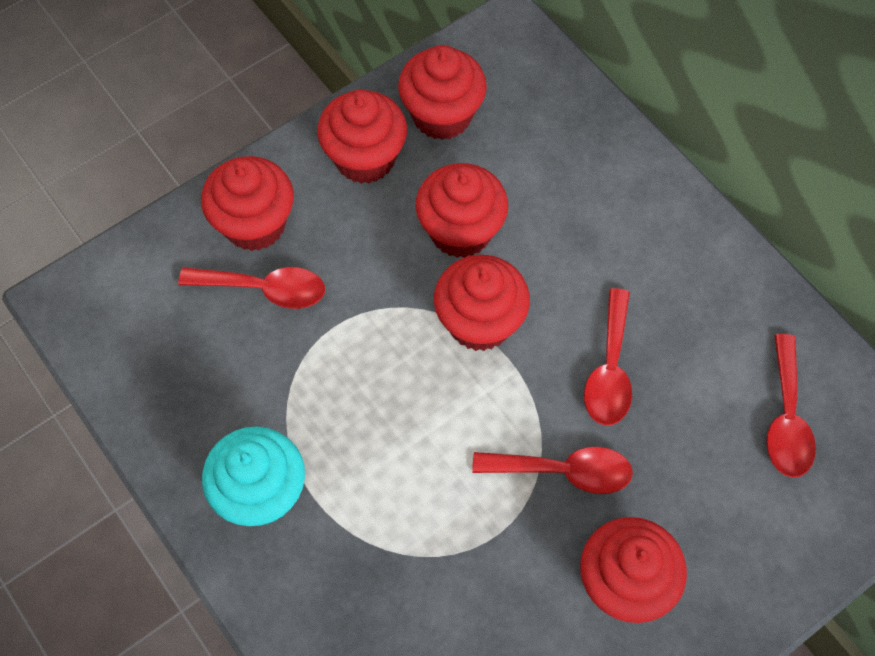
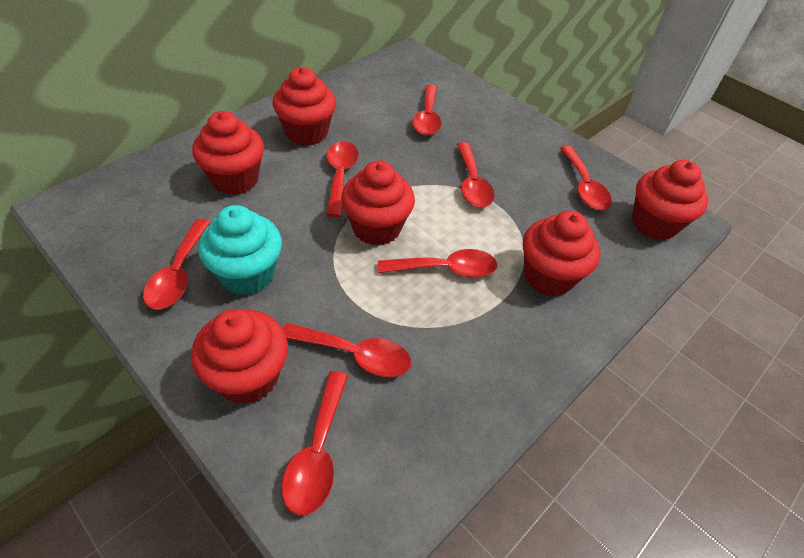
red spoon: [178,267,325,309] [472,447,633,494] [584,288,632,426] [767,334,816,478] = 4 -> [143,219,211,309] [282,323,411,377] [282,371,348,515] [326,141,358,217] [378,249,497,278] [412,85,441,136] [457,142,494,208] [560,146,612,210] = 8

